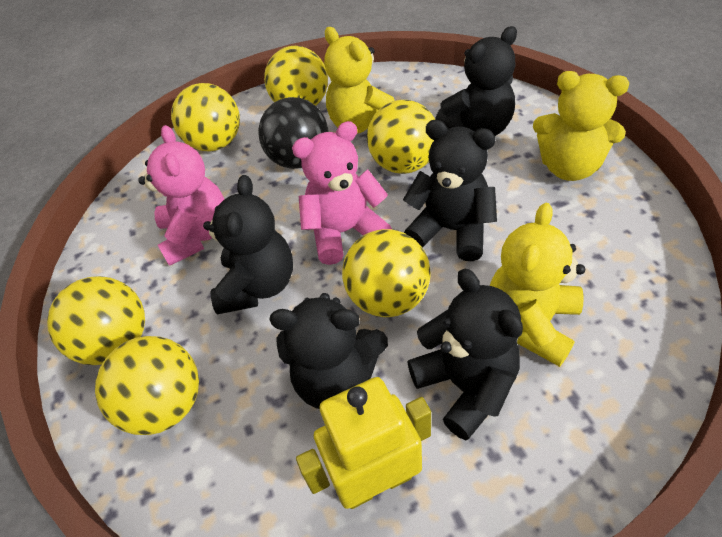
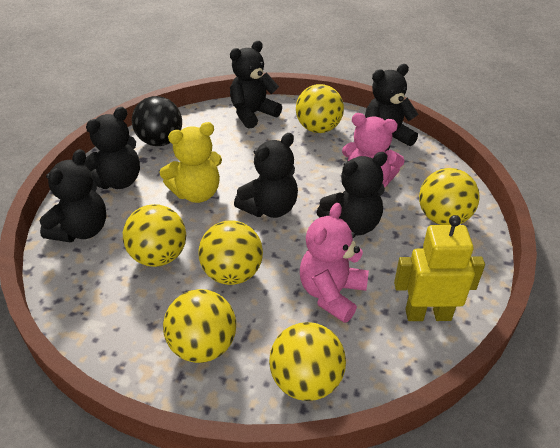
black teddy bear: [203,175,293,314] [269,293,388,409] [403,120,497,261] [407,269,523,440] [435,26,517,136] = 5 -> [39,149,106,242] [83,107,140,189] [230,41,282,129] [234,133,298,218] [316,152,387,235] [365,64,418,152] = 6
yellow teddy bear: [324,27,395,134] [490,203,585,367] [533,71,629,181] = 3 -> [159,122,222,203] = 1

